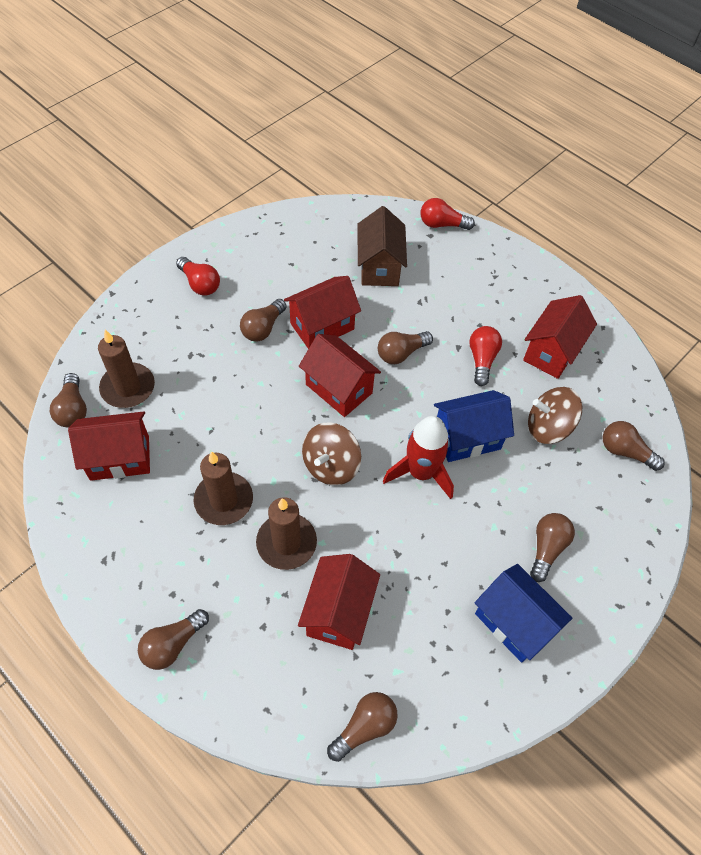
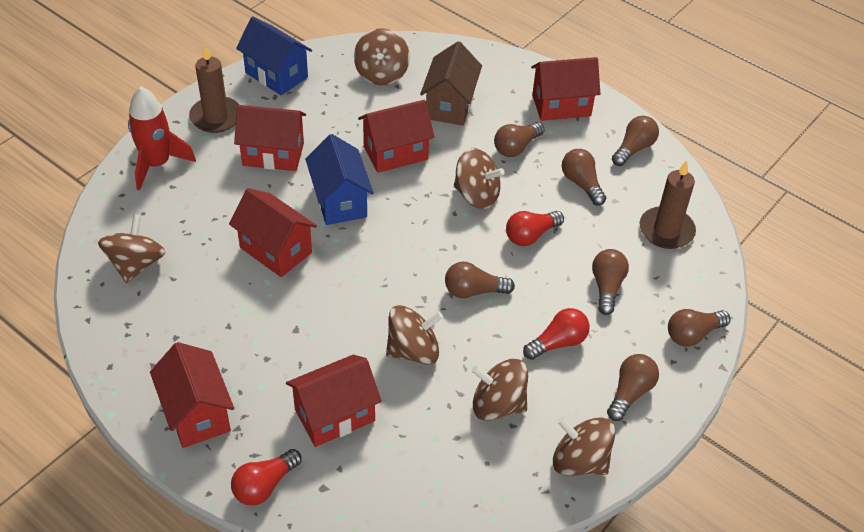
brown candle: [98,330,155,408] [194,451,253,525] [256,497,317,570] = 3 -> [189,45,239,133] [639,160,696,249] = 2
brown spinning top: [302,422,361,485] [528,387,582,444] = 2 -> [98,214,166,283] [354,28,410,85] [386,305,443,364] [454,148,505,209] [472,359,528,421] [553,417,615,476] = 6
red house: [68,411,150,481] [284,276,361,349] [298,554,380,650] [299,334,381,417] [523,295,597,379] = 5 -> [150,342,234,448] [229,188,317,277] [234,105,306,171] [286,355,382,447] [358,100,434,173] [531,57,601,121] = 6

